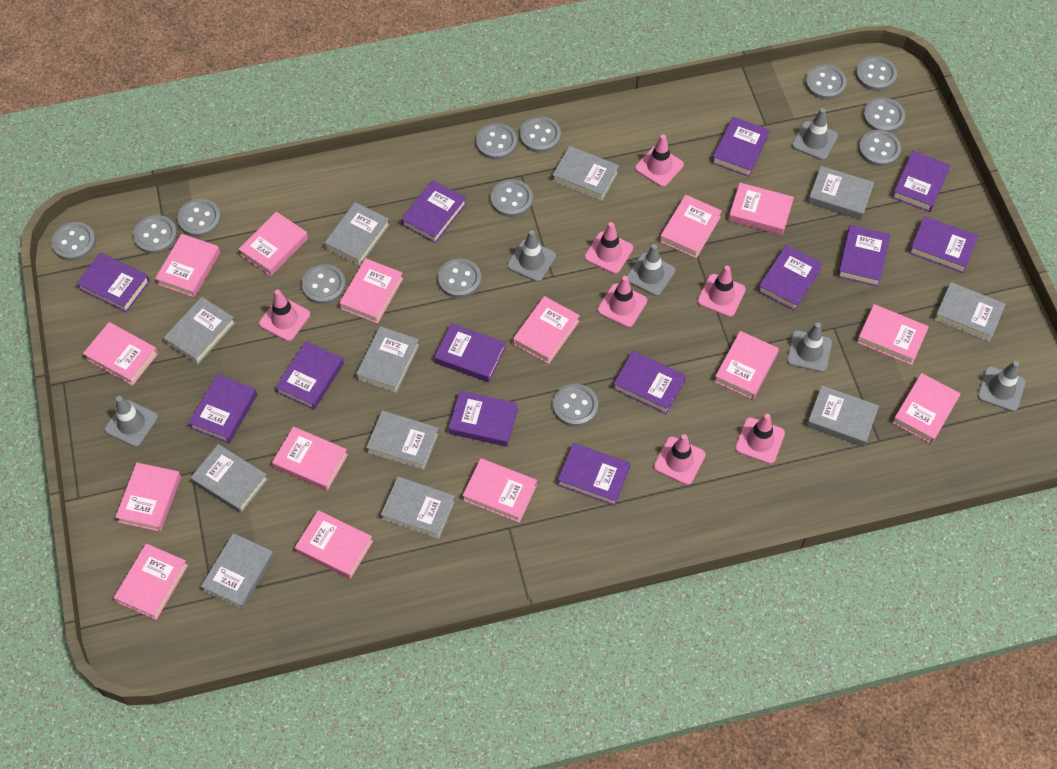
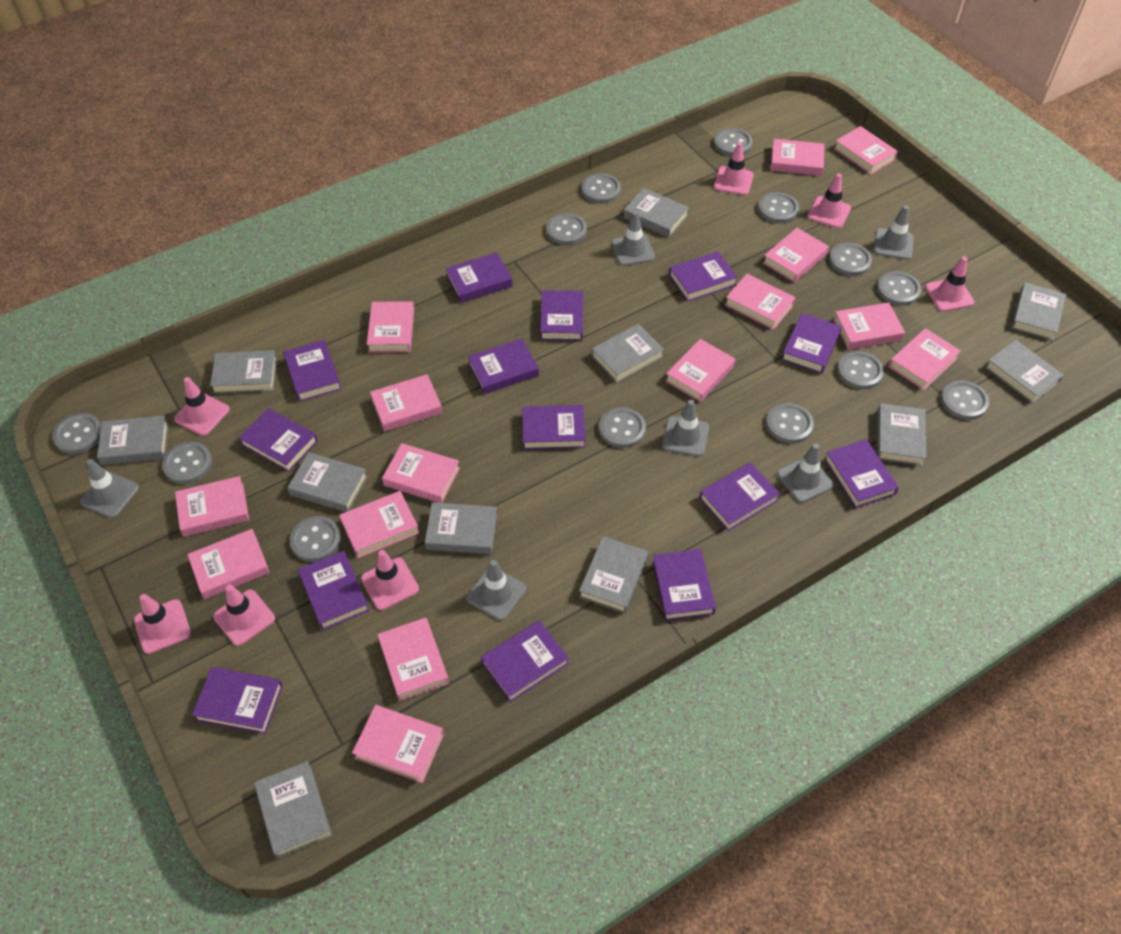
purple book: [76,253,150,313] [189,374,257,443] [276,341,344,410] [401,180,466,244] [434,323,505,382] [449,391,518,447] [557,443,630,506] [613,351,686,414] [712,117,770,177] [758,245,823,311] [837,225,890,287] [892,151,951,212] [909,216,978,273] = 13 -> [192,667,283,734] [239,408,318,472] [283,340,342,402] [298,551,369,630] [446,252,512,303] [468,338,539,394] [481,620,569,702] [522,405,586,450] [540,290,583,341] [652,549,716,621] [669,251,738,302] [699,462,780,531] [781,313,842,374] [824,439,899,508] = 14

